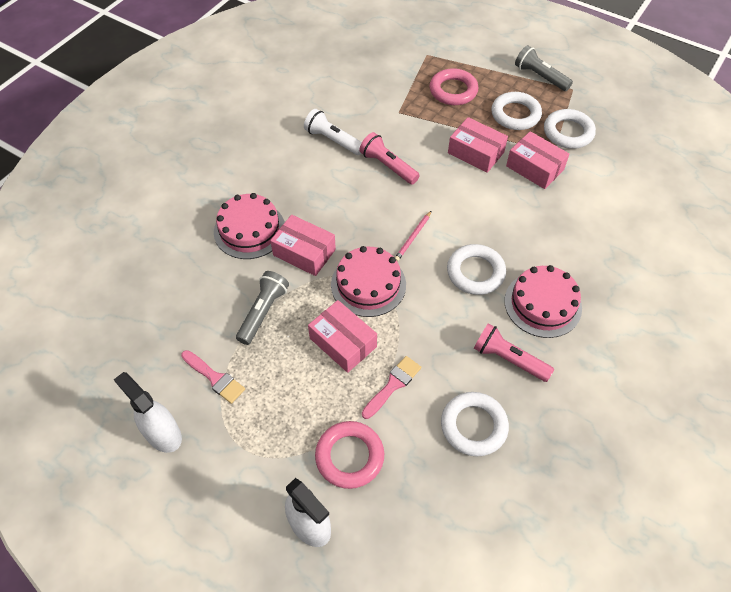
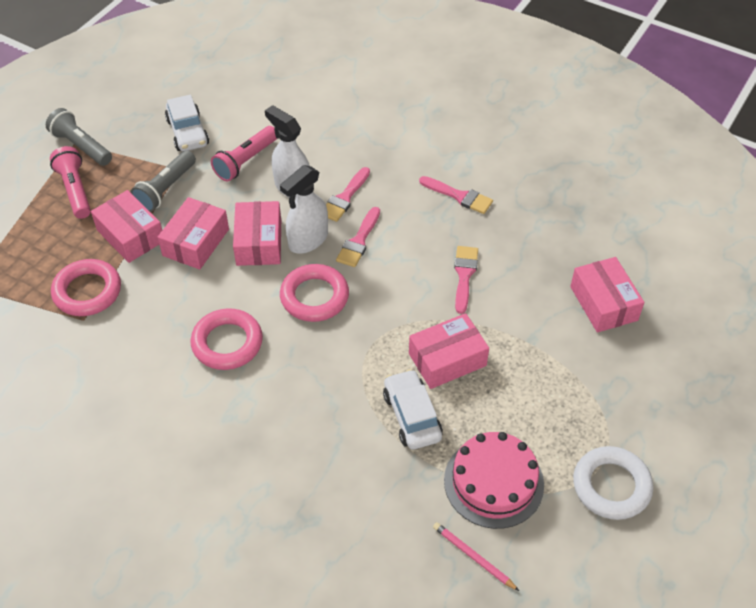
pink box: [270,215,336,276] [308,300,377,373] [448,117,508,173] [506,131,569,189] = 4 -> [91,190,162,263] [158,197,229,270] [233,201,281,266] [409,313,489,389] [570,257,644,333] = 5
pink brush: [181,350,245,404] [362,356,421,419] = 2 -> [326,167,370,222] [336,207,380,267] [419,176,493,214] [454,246,478,314] = 4
pink cake: [214,193,285,259] [331,246,406,317] [504,265,582,338] = 3 -> [444,432,544,529] = 1
pink ring: [315,421,384,489] [430,68,479,105] = 2 -> [51,259,121,316] [190,308,263,370] [280,264,349,322] = 3
white car: none = 0 -> [165,95,209,151] [383,369,443,450] = 2
white flashlight: [304,109,362,155] = 1 -> none = 0
white ring: [441,392,509,457] [447,244,506,295] [491,92,542,130] [544,109,596,149] = 4 -> [573,446,653,520] = 1

